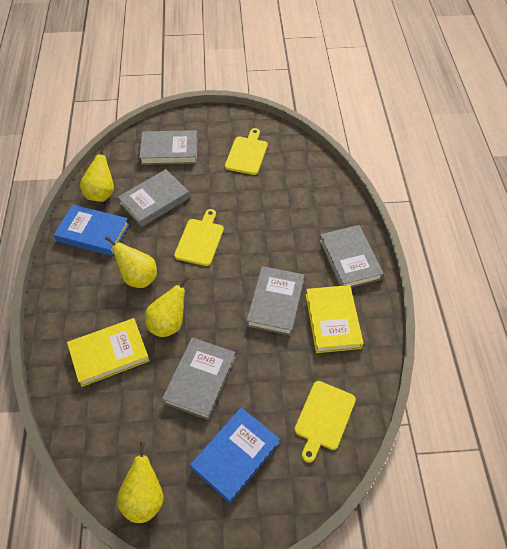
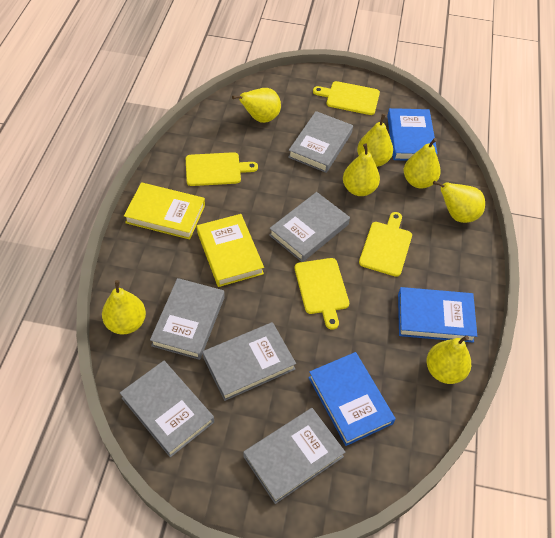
blue book: [54,204,129,256] [190,408,280,503] = 2 -> [308,352,395,446] [387,108,438,161] [398,287,477,343] = 3
grey book: [118,169,190,227] [139,130,198,165] [162,337,236,420] [246,266,304,336] [319,225,384,288] = 5 -> [120,361,214,457] [150,278,225,360] [203,322,296,401] [243,408,345,504] [269,192,350,262] [288,111,353,173] = 6
yellow cutting board: [174,209,224,266] [225,128,268,175] [294,381,356,463] = 3 -> [186,152,258,186] [295,258,349,330] [313,81,380,115] [359,212,412,277] = 4
yellow pear: [80,145,114,202] [105,236,157,288] [117,442,164,523] [145,276,189,337] = 4 -> [102,280,146,334] [232,88,281,123] [343,143,380,196] [357,114,393,167] [404,138,441,188] [427,335,471,384] [433,181,485,223] = 7

